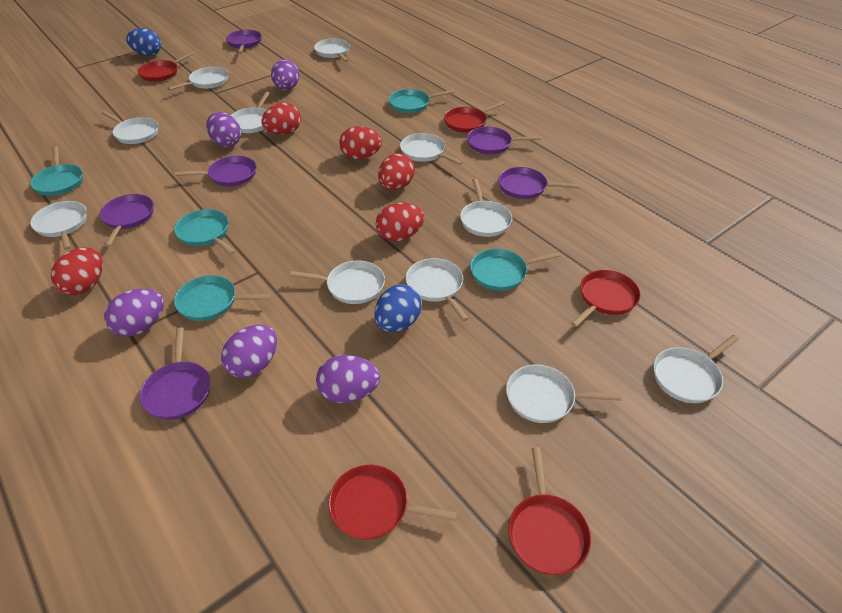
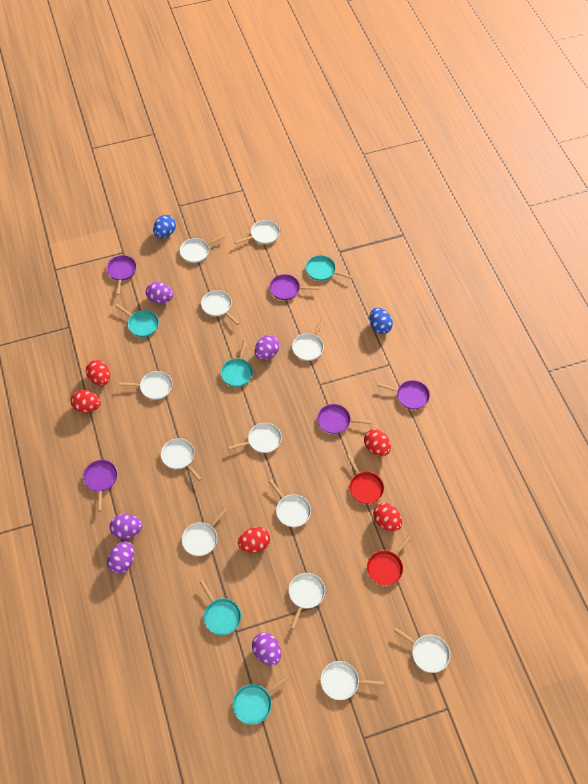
purple pan: [100,194,154,247] [140,327,210,420] [175,156,256,187] [226,30,262,54] [467,127,541,154] [498,167,580,199] = 6 -> [83,460,117,511] [106,255,137,295] [269,274,319,300] [317,404,372,434] [377,380,430,409] = 5
red pan: [138,51,195,82] [328,465,457,540] [444,101,505,133] [508,447,591,575] [571,270,641,327] = 5 -> [347,454,384,504] [367,536,411,585] = 2
white pan: [30,201,87,250] [101,111,159,144] [168,67,229,90] [231,92,270,133] [290,261,385,304] [314,38,350,62] [400,133,463,165] [406,258,469,321] [460,179,512,237] [506,364,622,423] [653,335,739,403] = 11 -> [119,371,173,400] [161,438,202,481] [180,235,225,263] [182,508,227,556] [201,290,239,325] [228,423,282,453] [235,220,280,244] [269,480,311,527] [289,573,325,629] [292,318,325,361] [321,661,384,700] [394,627,450,673] = 12

